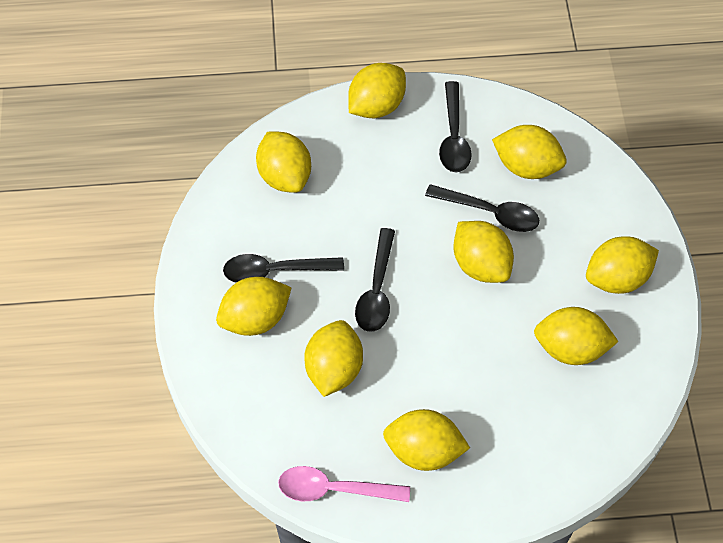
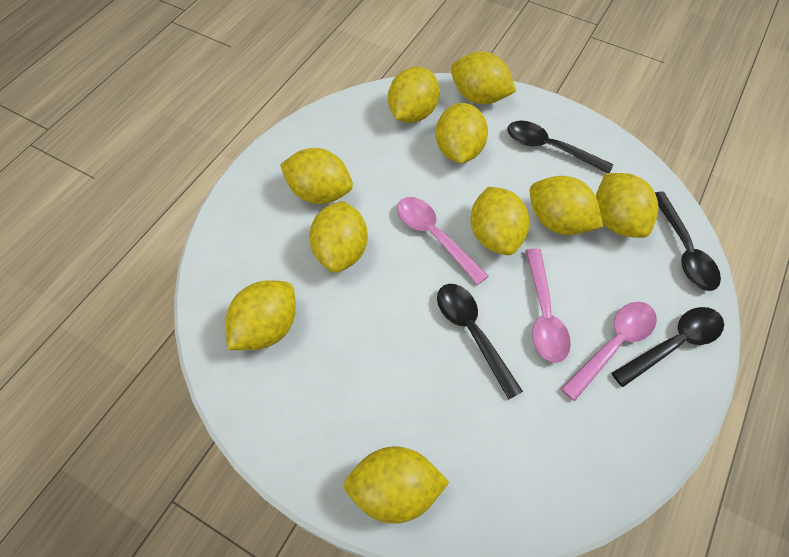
pink spoon: [278,466,410,502] = 1 -> [397,197,488,285] [526,249,571,363] [561,302,657,401] = 3
yellow lemon: [216,277,292,336] [256,131,311,193] [304,320,363,397] [348,63,406,118] [383,409,470,471] [454,221,514,283] [492,125,566,179] [534,307,619,365] [586,237,659,294] = 9 -> [226,280,296,350] [280,148,353,204] [309,201,368,273] [344,446,449,524] [388,67,440,123] [435,103,488,163] [451,52,516,104] [471,187,529,255] [530,176,603,235] [596,173,659,238] = 10

